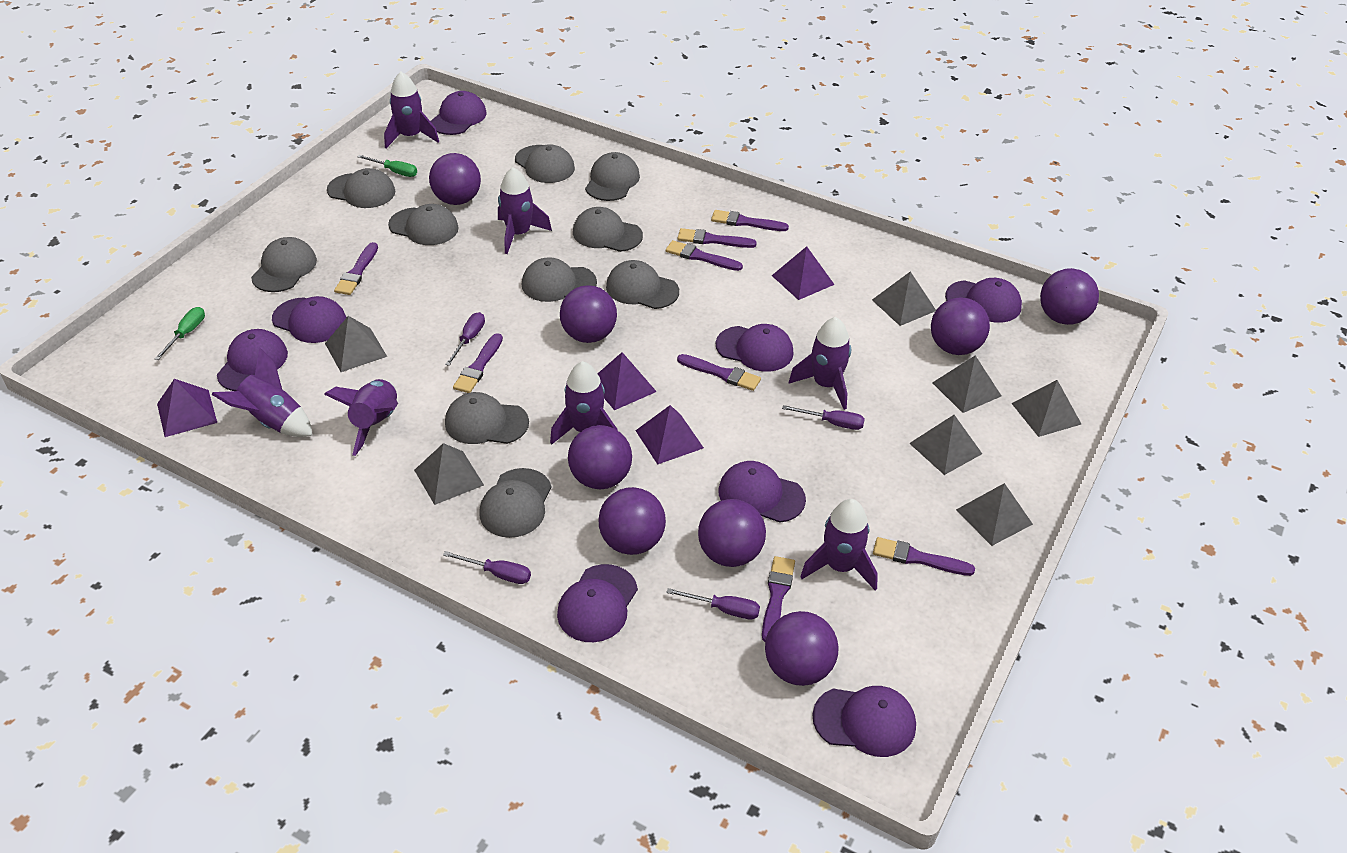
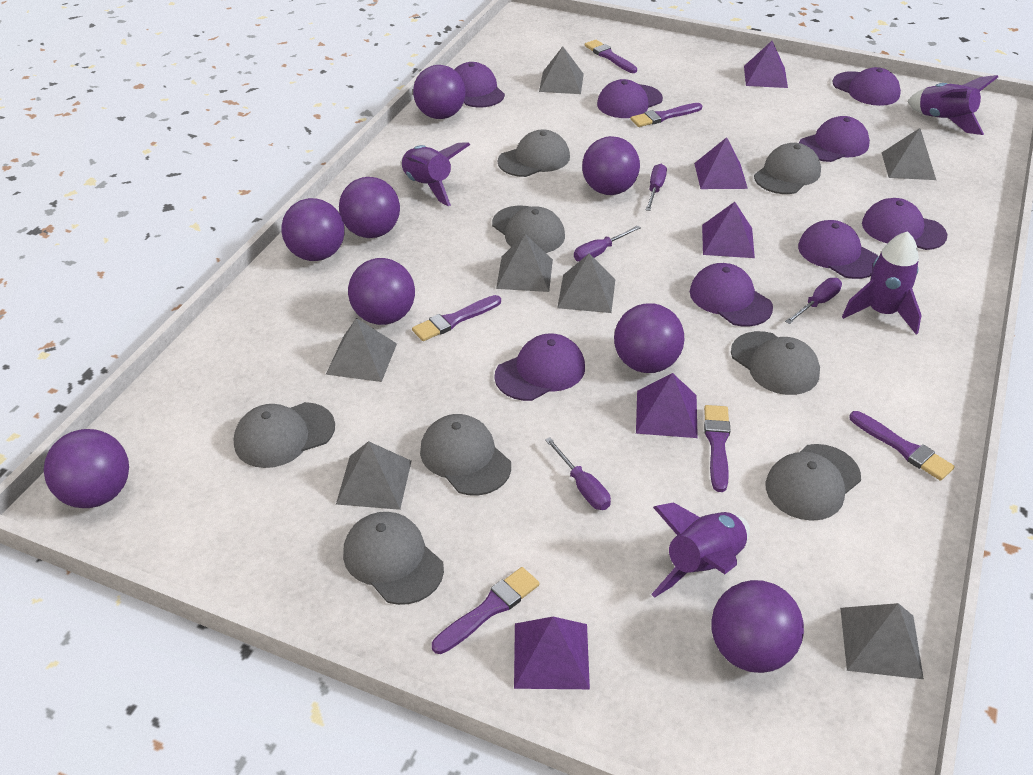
green screwdriver: [154,307,205,360] [357,155,417,177] = 2 -> none = 0
grey cap: [251,237,317,292] [327,168,395,208] [388,204,459,245] [445,392,529,444] [479,468,552,538] [515,144,575,183] [522,257,597,302] [573,207,643,252] [585,152,640,201] [606,260,679,309] = 10 -> [234,402,335,468] [343,512,444,605] [420,414,511,496] [492,206,565,253] [498,129,570,177] [731,331,820,395] [754,143,821,194] [766,444,861,521] = 8
purple brush: [334,242,378,295] [453,333,503,393] [666,240,743,271] [677,228,757,248] [677,354,761,391] [711,210,789,231] [762,556,795,642] [873,537,975,576] = 8 -> [412,295,501,341] [432,567,539,654] [585,39,637,73] [631,103,702,127] [704,405,731,492] [849,411,955,481] = 6
purple pyramid: [157,379,217,437] [597,352,657,410] [635,405,704,465] [772,246,835,300] = 4 -> [514,617,590,689] [636,373,698,438] [694,137,748,189] [702,202,755,258] [744,41,788,88] = 5
purple rocket: [212,348,312,437] [324,379,398,456] [384,72,439,148] [498,167,552,254] [550,361,618,445] [789,317,851,410] [800,499,878,590] = 7 -> [401,142,470,206] [651,503,750,598] [842,231,922,335] [907,75,998,135] = 4

